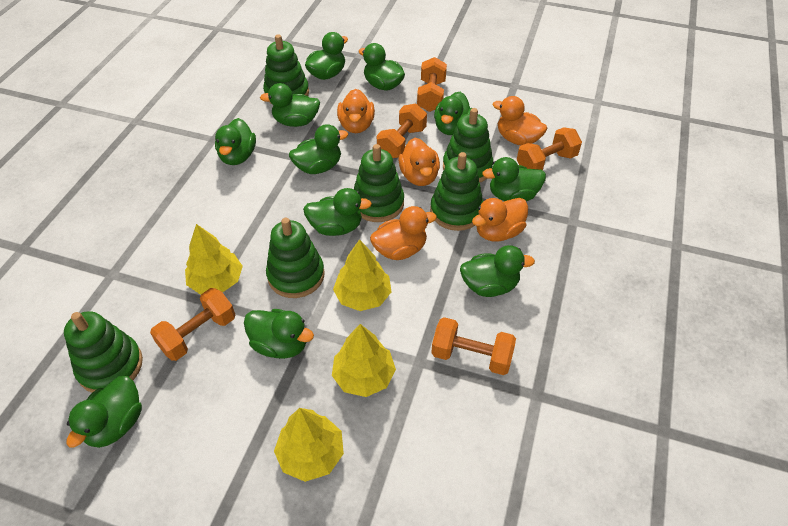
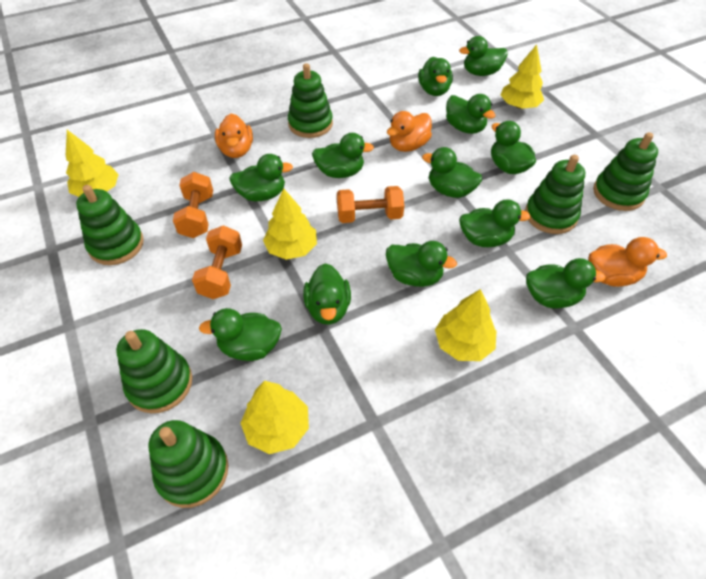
green duck: [66,376,142,448] [215,118,256,165] [244,309,314,359] [260,83,320,127] [289,124,348,174] [303,188,372,236] [305,32,348,80] [359,43,405,90] [434,92,472,135] [460,245,535,297] [482,157,546,201] = 11 -> [199,308,282,361] [229,154,293,201] [303,263,351,325] [312,133,374,178] [386,241,457,287] [418,57,453,96] [422,147,482,198] [446,94,496,134] [459,36,508,76] [459,200,531,247] [491,121,536,174] [526,258,606,308] = 12
orange duck: [337,89,375,133] [370,206,437,260] [399,138,440,186] [472,198,528,242] [492,96,547,145] = 5 -> [215,113,253,158] [387,111,432,152] [589,237,667,287] = 3
orange dumbbell: [150,288,235,361] [377,104,427,158] [417,57,447,112] [431,317,516,375] [517,127,582,170] = 5 -> [173,172,213,238] [192,225,242,299] [337,186,404,223] = 3
yellow tree: [185,224,243,295] [274,408,344,482] [332,324,396,397] [333,239,391,311] = 4 -> [66,130,119,197] [241,381,309,454] [263,188,317,260] [435,289,496,361] [501,45,544,109] = 5

